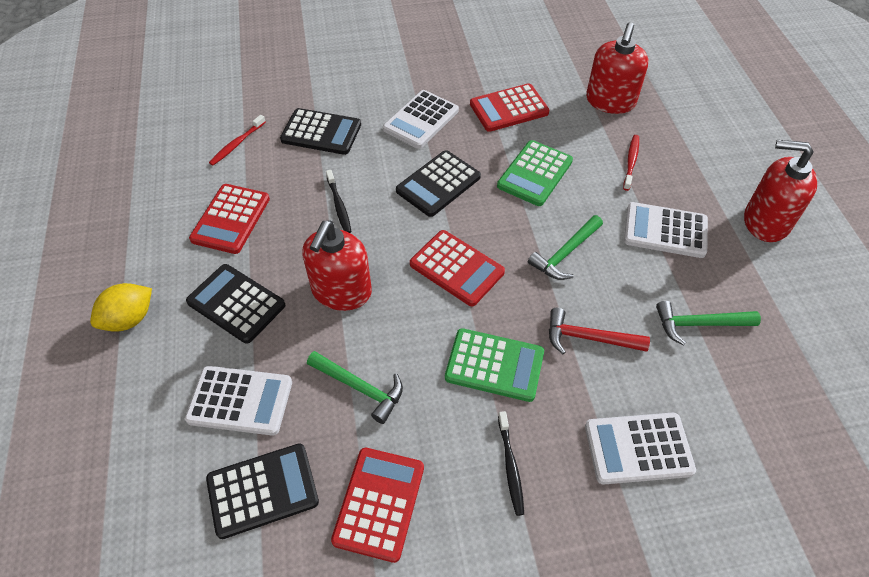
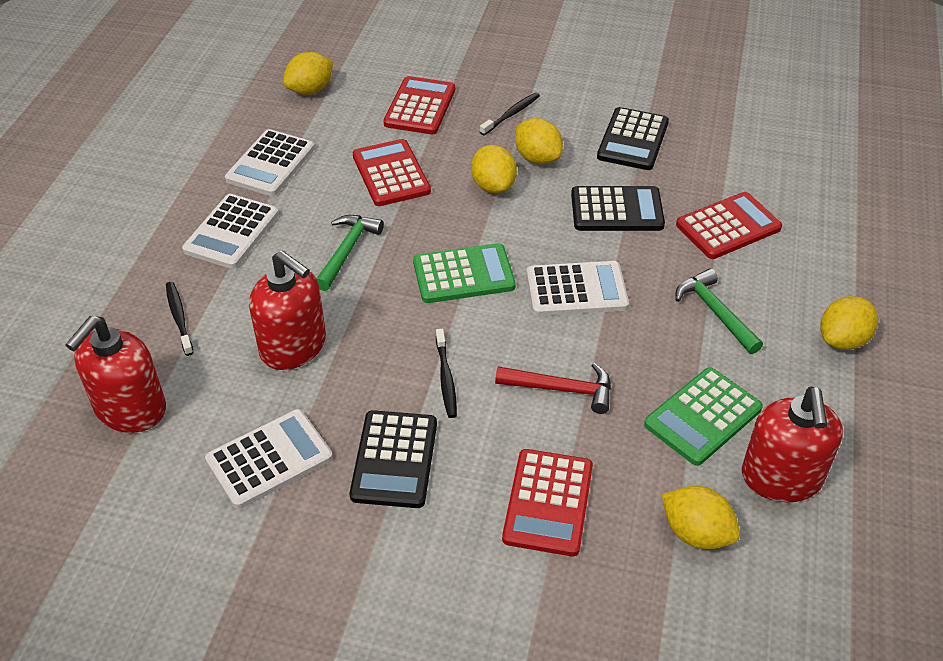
black calculator: [186,264,285,344] [206,443,319,539] [280,108,361,155] [396,150,481,217] = 4 -> [350,410,437,508] [571,186,665,231] [597,107,669,170] = 3
black toothbrush: [326,170,352,233] [498,411,524,516] = 2 -> [166,282,194,356] [436,329,457,418] [480,93,540,135] = 3
green hammer: [307,351,403,424] [528,215,603,280] [656,301,761,346] = 3 -> [316,215,384,291] [675,268,763,354] = 2
red toothbrush: [209,115,266,166] [623,135,639,191] = 2 -> none = 0
yellow lemon: [90,283,152,332] = 1 -> [283,52,333,95] [471,145,517,194] [515,118,563,164] [662,486,740,550] [821,296,878,350] = 5

